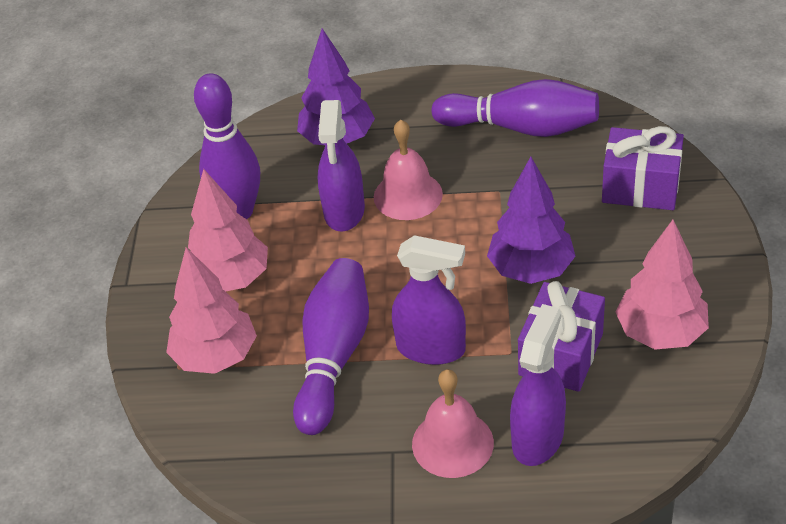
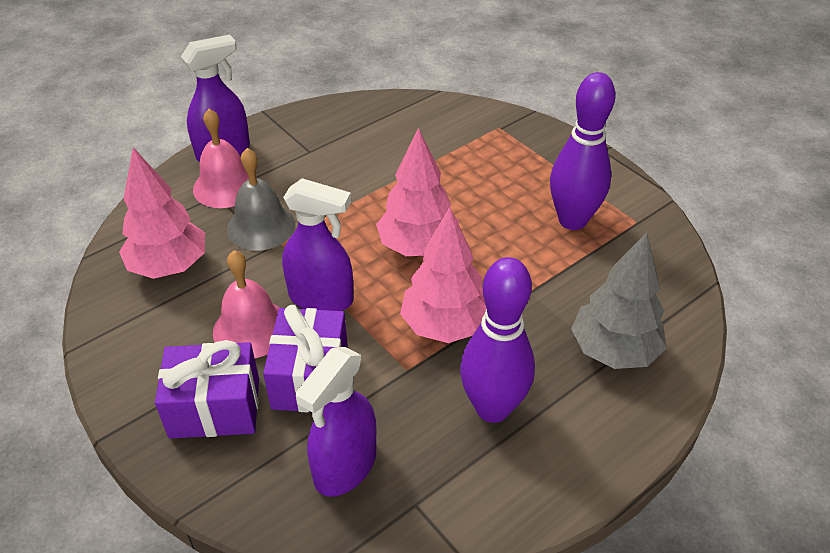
grey bell: none = 0 -> [227,148,295,251] = 1
grey tree: none = 0 -> [571,232,667,369] = 1
purple bowling pin: [194,73,260,219] [293,258,369,435] [431,79,599,137] = 3 -> [460,257,535,423] [550,72,615,230] = 2
purple tree: [297,28,375,145] [487,157,576,284] = 2 -> none = 0

